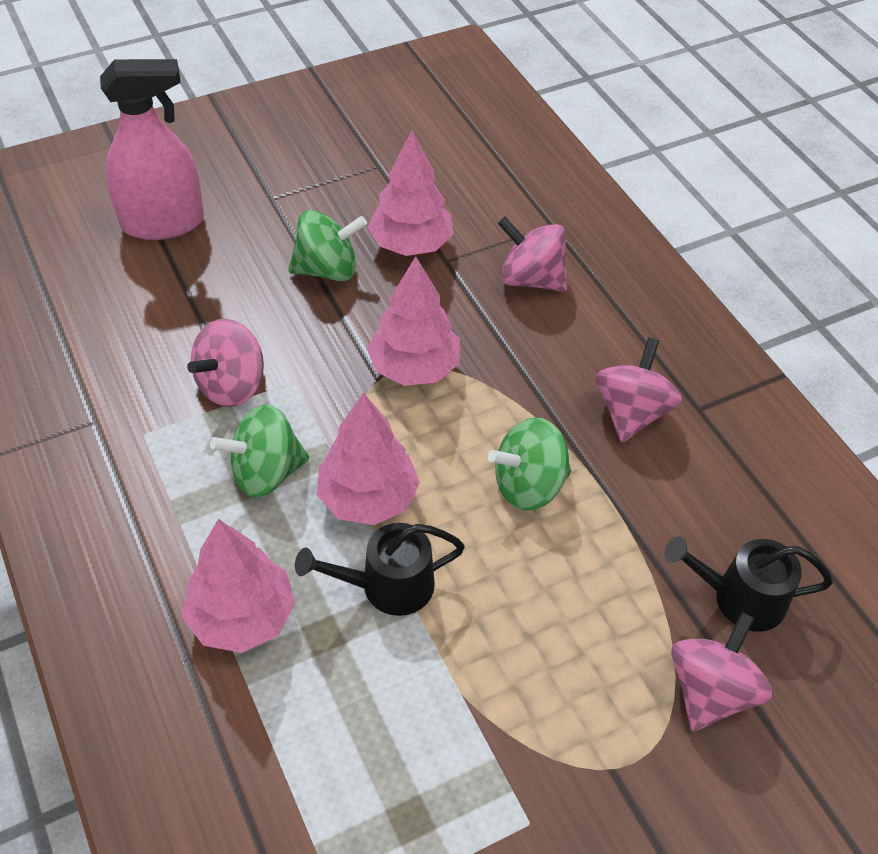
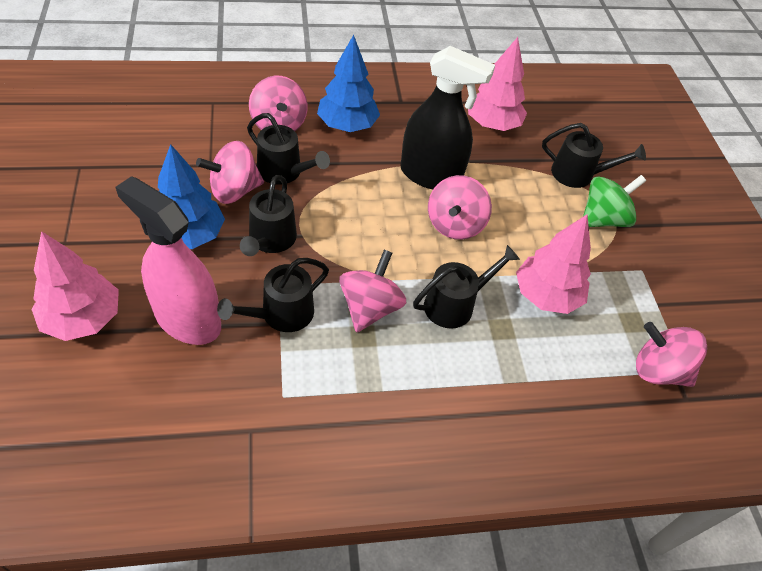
black spray bottle: none = 0 -> [400,46,495,189] = 1
black watering can: [295,523,465,616] [664,537,833,631] = 2 -> [217,258,329,332] [240,175,297,256] [247,113,330,185] [413,245,520,329] [542,123,646,188] = 5
blue tree: none = 0 -> [158,144,225,249] [317,35,380,132] = 2
green spinning top: [210,404,309,497] [288,210,367,281] [488,417,571,511] = 3 -> [583,175,646,227] = 1
pink spinning top: [187,319,264,407] [498,217,568,292] [596,337,682,442] [671,612,772,731] = 4 -> [196,141,264,204] [249,76,307,131] [339,250,406,333] [428,175,492,240] [636,322,707,387] = 5
pink tree: [182,519,296,653] [317,392,420,525] [367,256,460,386] [368,130,454,256] = 4 -> [31,231,119,341] [468,37,527,131] [516,215,591,314] = 3

